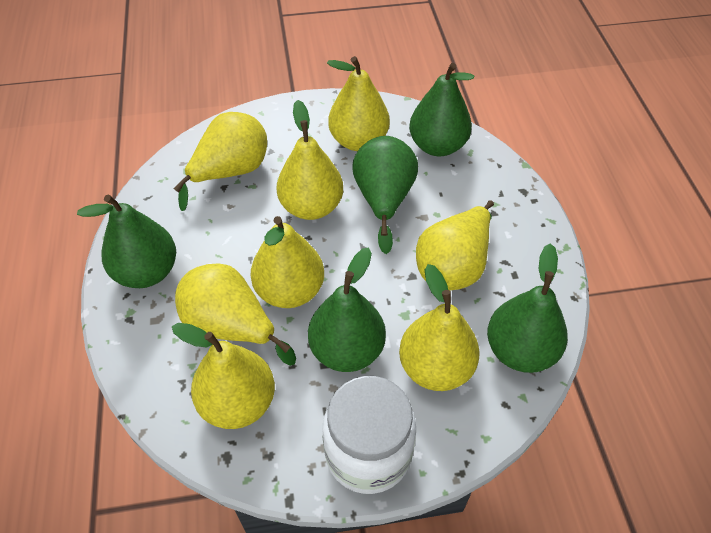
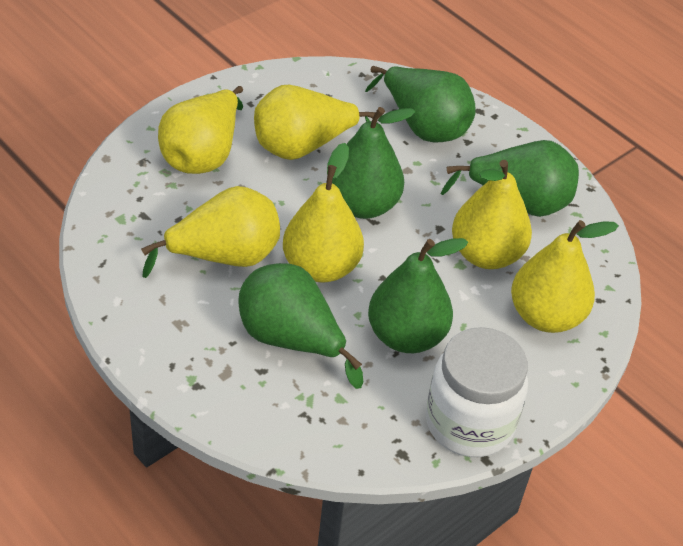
yellow pear: [172,323,275,429] [174,112,267,211] [175,264,296,366] [251,216,324,308] [277,100,343,220] [327,56,390,151] [399,264,480,391] [416,200,494,290] = 8 -> [141,186,280,278] [158,86,243,174] [254,85,376,160] [283,143,364,283] [452,160,532,269] [511,220,619,333] = 6

